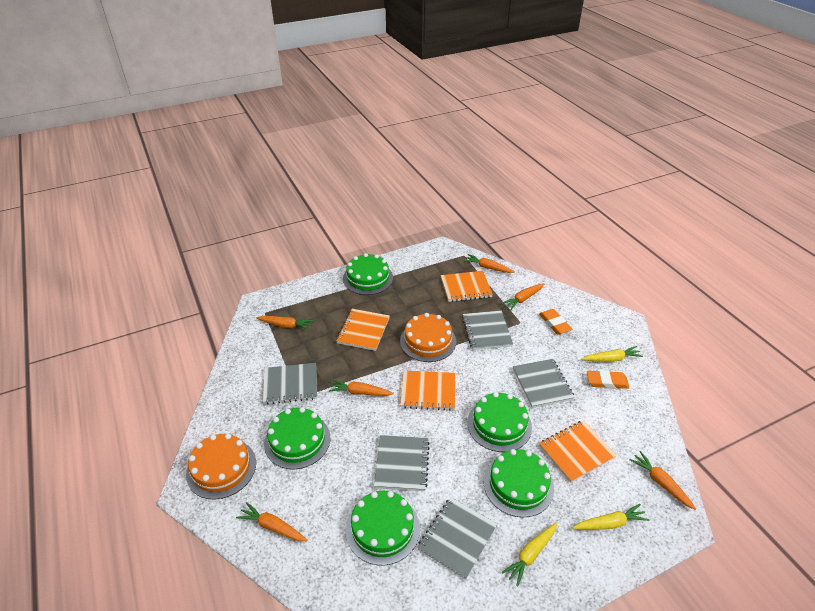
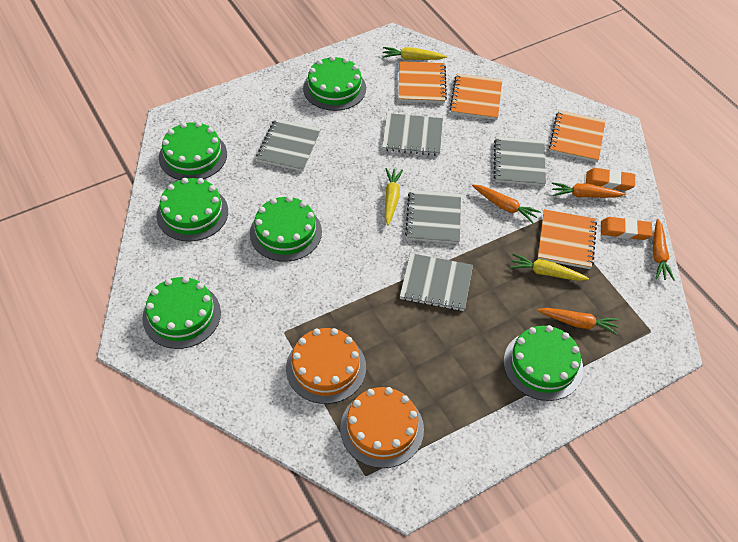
green cake: [264,407,330,469] [343,253,393,295] [346,491,420,566] [467,392,532,452] [484,449,554,518] = 5 -> [142,276,221,349] [156,178,228,242] [159,122,227,180] [250,196,322,262] [303,56,366,111] [504,325,583,401] = 6
orange carrot: [236,502,308,541] [256,316,313,330] [329,379,394,396] [464,254,515,273] [501,283,544,310] [630,451,696,510] = 6 -> [472,185,541,223] [537,308,619,335] [552,182,625,198] [653,219,675,281] = 4

